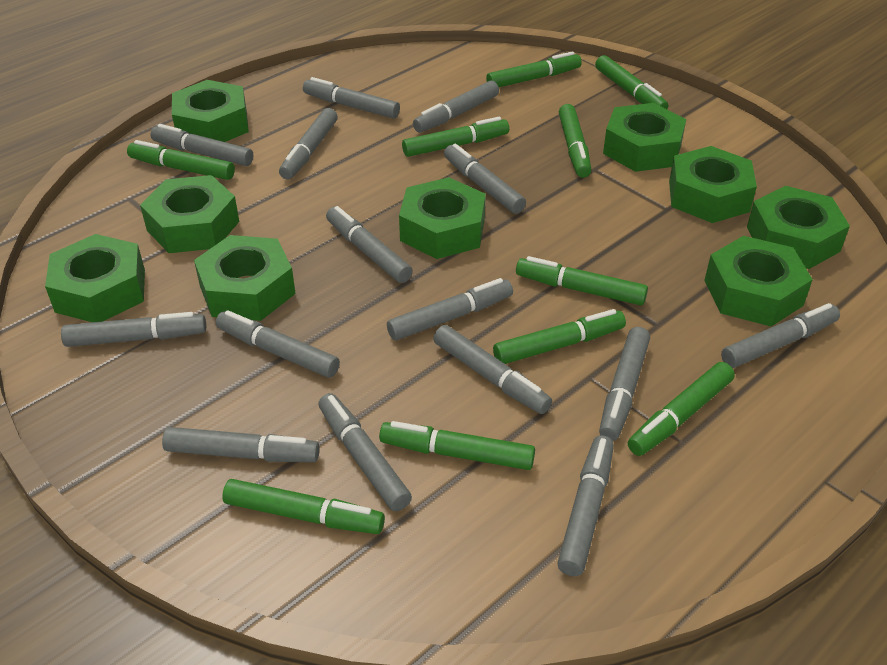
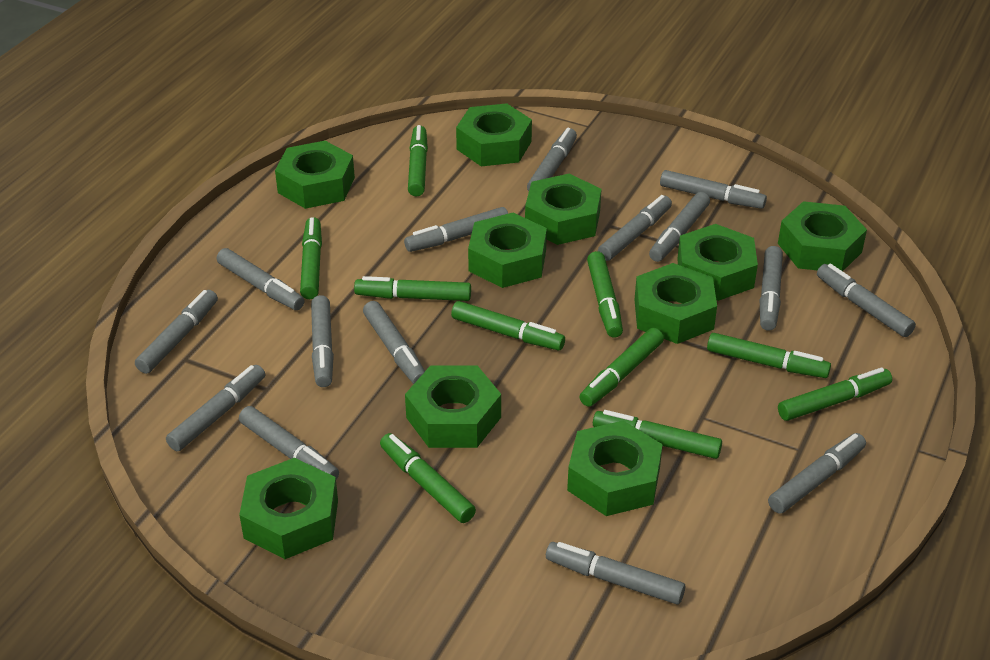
green nut: [45,234,145,322] [140,175,239,253] [172,80,249,142] [194,235,296,321] [399,177,486,259] [603,103,686,172] [669,146,757,223] [704,236,813,327] [747,186,850,269] = 9 -> [239,458,338,559] [275,141,355,209] [405,365,501,448] [456,103,532,166] [468,213,547,288] [525,174,601,245] [567,420,663,516] [635,263,717,344] [677,224,758,301] [778,201,867,271] = 10

